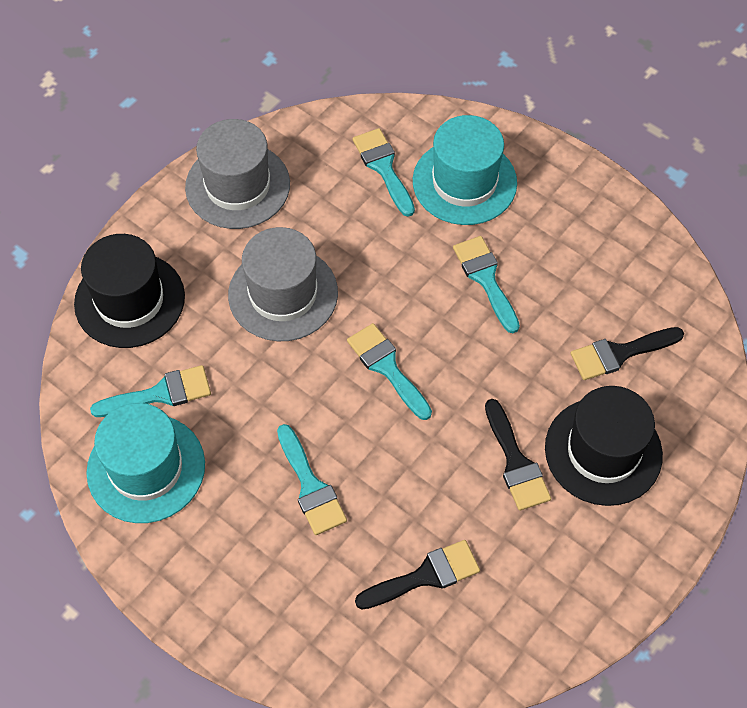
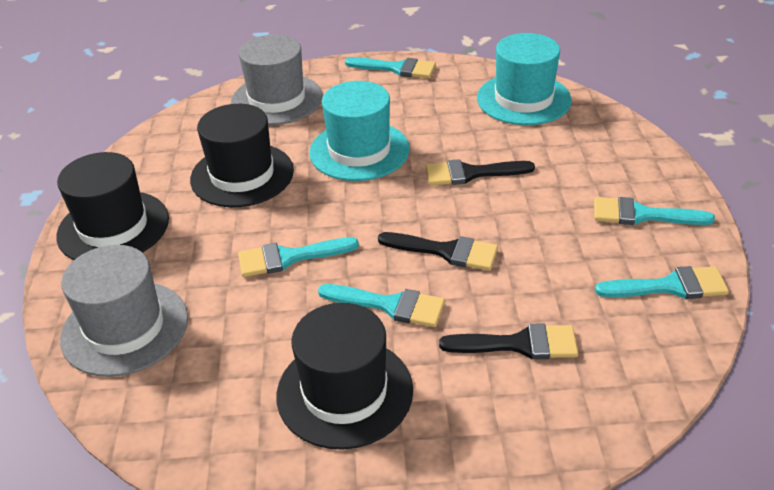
black hat: [74,234,185,348] [545,386,663,506] = 2 -> [56,152,169,260] [190,104,294,207] [276,303,413,450] = 3

